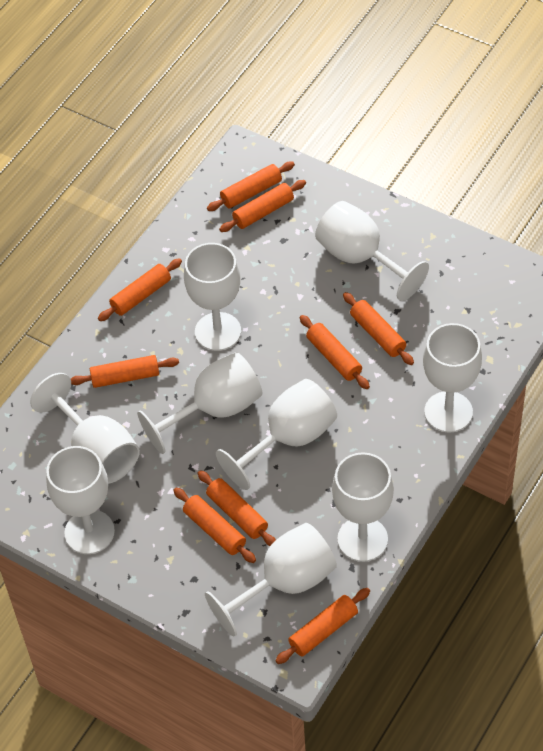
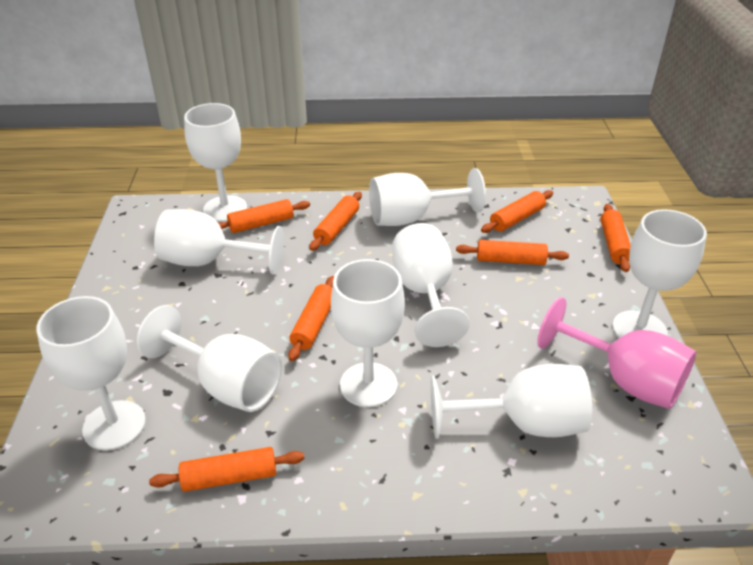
orange rolling pin: [71,355,179,388] [98,258,182,321] [173,487,256,563] [198,470,276,546] [207,162,295,211] [219,180,306,232] [275,588,370,664] [300,315,370,389] [343,292,414,365] = 9 -> [149,447,304,492] [218,199,310,233] [288,276,334,361] [309,192,362,251] [456,240,569,265] [481,190,553,233] [600,204,631,272] = 7
pink goblet: none = 0 -> [537,297,697,409] = 1

